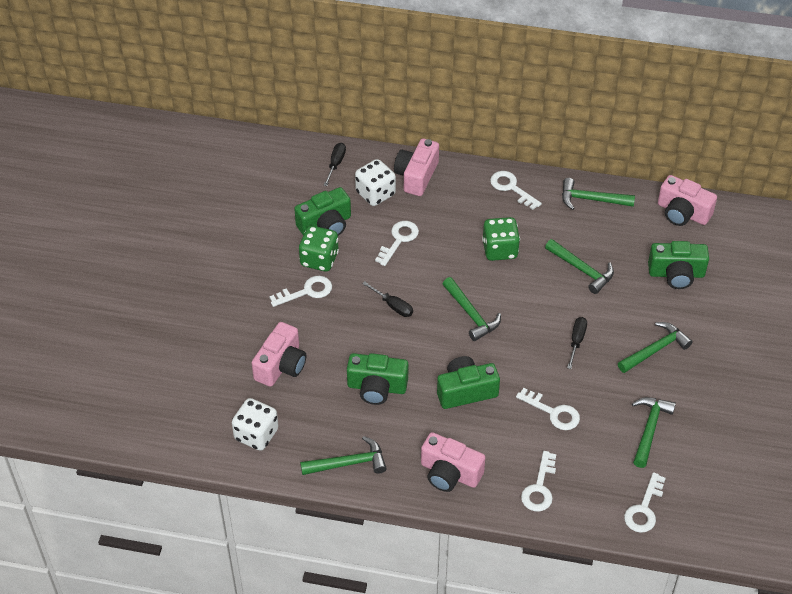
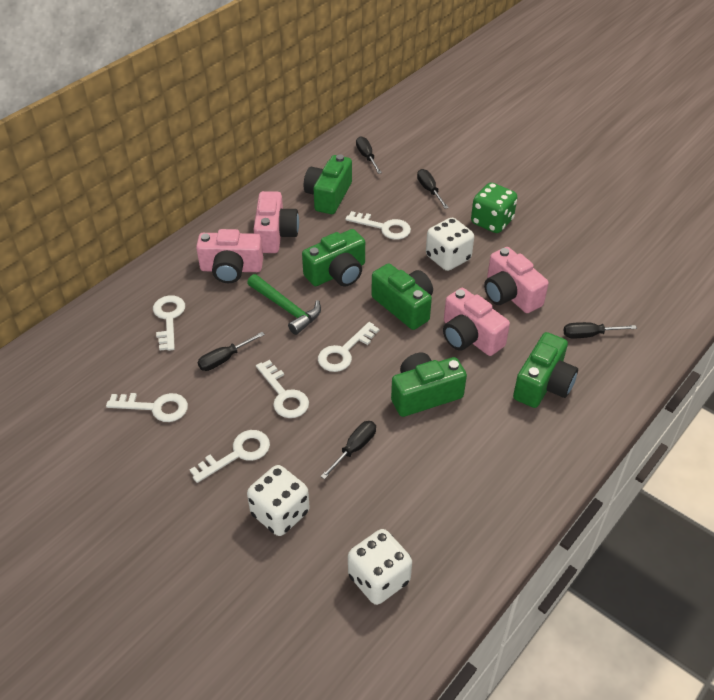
black screwdriver: [324,143,346,186] [362,281,413,317] [567,317,587,369] = 3 -> [198,332,265,371] [320,421,376,479] [356,136,382,174] [417,169,449,209] [564,322,637,338] = 5
green camera: [294,187,351,236] [347,353,408,405] [437,356,500,409] [648,241,709,289] = 4 -> [302,229,365,287] [304,155,352,214] [371,263,433,330] [391,353,467,417] [513,332,578,408] = 5
green dice: [299,226,339,271] [482,217,520,261] = 2 -> [471,183,518,233] = 1
green hammer: [300,436,387,475] [442,277,501,341] [545,239,614,294] [562,178,635,210] [618,322,693,373] [632,397,676,468] = 6 -> [247,274,321,335] = 1
white dice: [232,398,278,451] [355,159,396,206] = 2 -> [247,465,310,536] [348,529,412,605] [426,218,474,271] = 3

